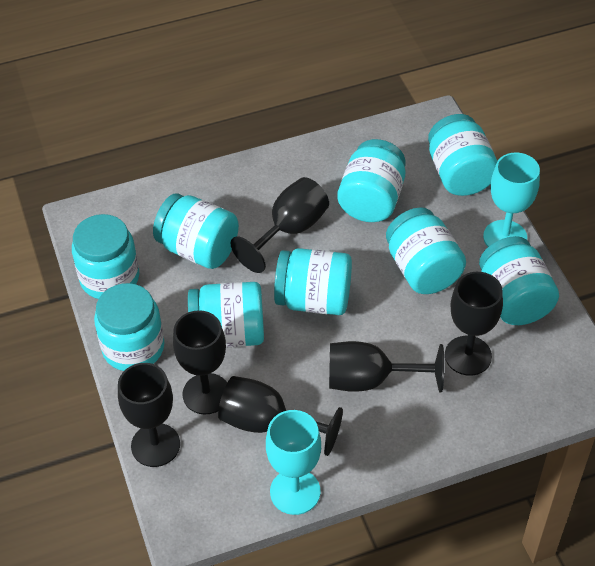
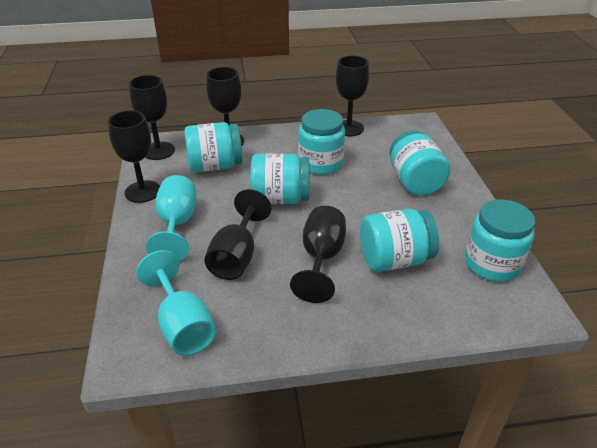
turquoise jar: [72,214,139,299] [94,283,164,371] [153,194,239,269] [188,282,264,347] [274,248,352,315] [337,139,406,222] [386,207,466,294] [428,114,497,196] [479,236,559,325] = 9 -> [184,122,242,172] [250,154,309,204] [298,109,345,175] [360,209,439,272] [390,130,451,196] [465,200,535,282] = 6

